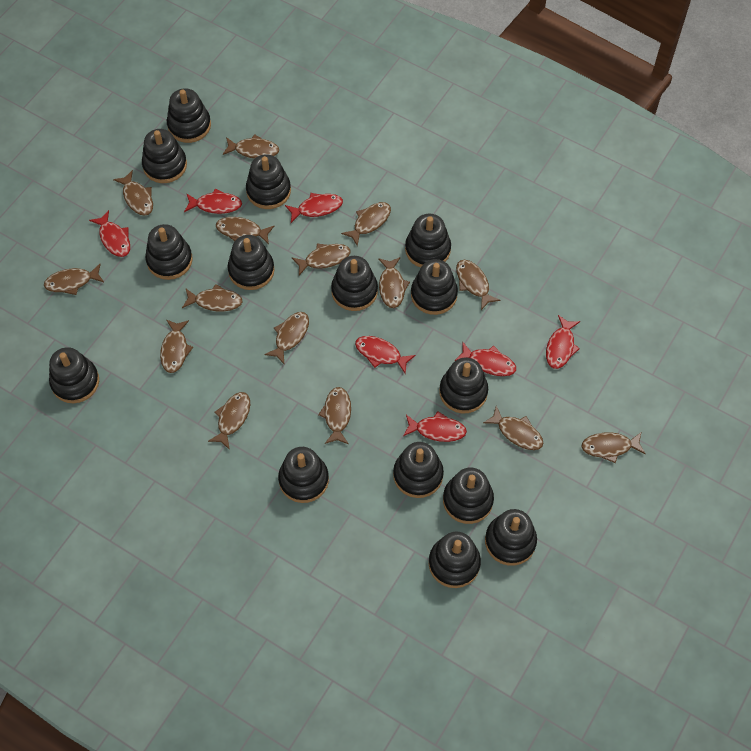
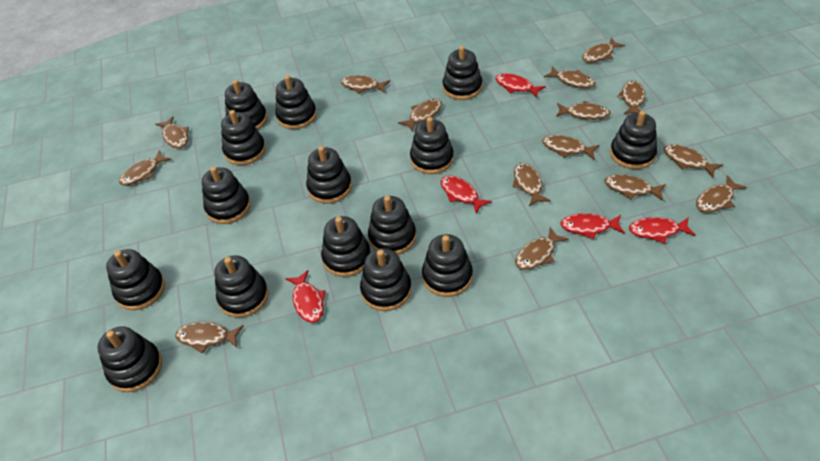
red fish: [89,210,130,257] [184,188,242,214] [285,193,343,223] [355,336,415,373] [403,411,467,442] [455,342,516,376] [546,315,580,369] = 7 -> [285,270,325,323] [441,176,492,214] [495,73,546,98] [560,213,625,239] [629,217,695,243] = 5

